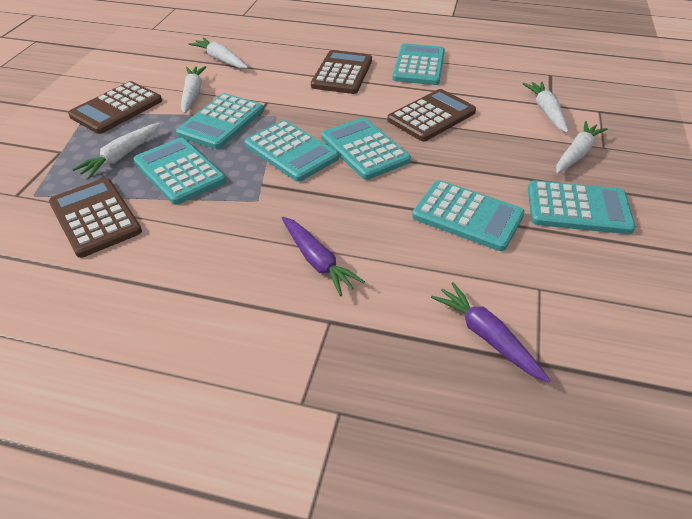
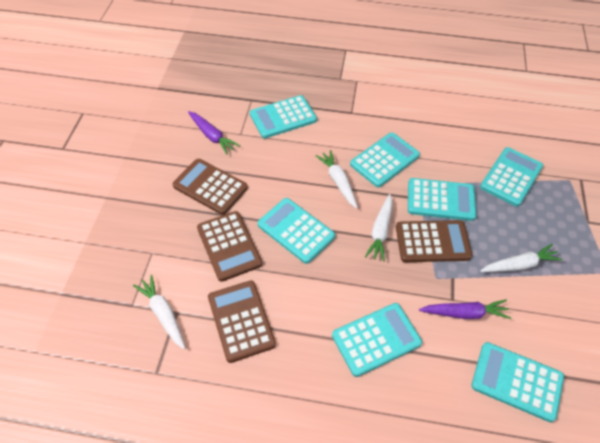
white carrot: [72,123,160,179] [181,66,206,114] [189,37,248,68] [522,81,568,133] [556,121,608,174] = 5 -> [133,275,185,349] [315,150,358,209] [365,194,392,262] [480,244,562,272] = 4

